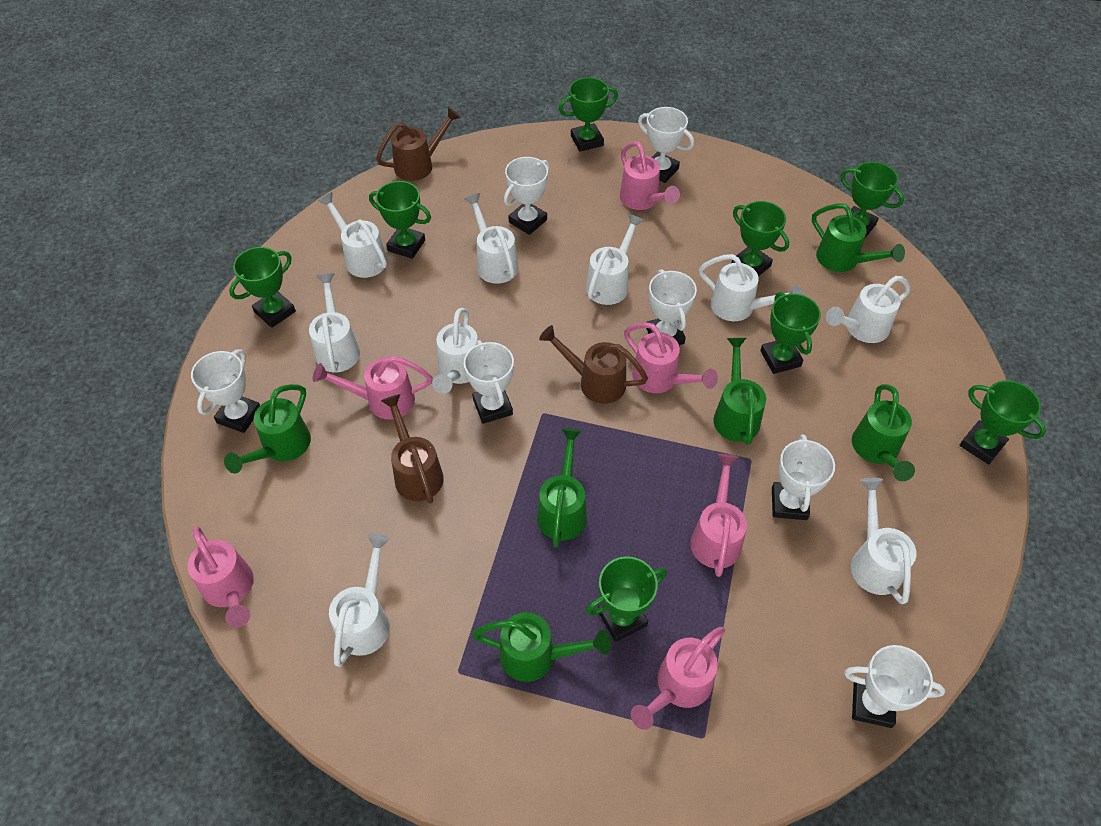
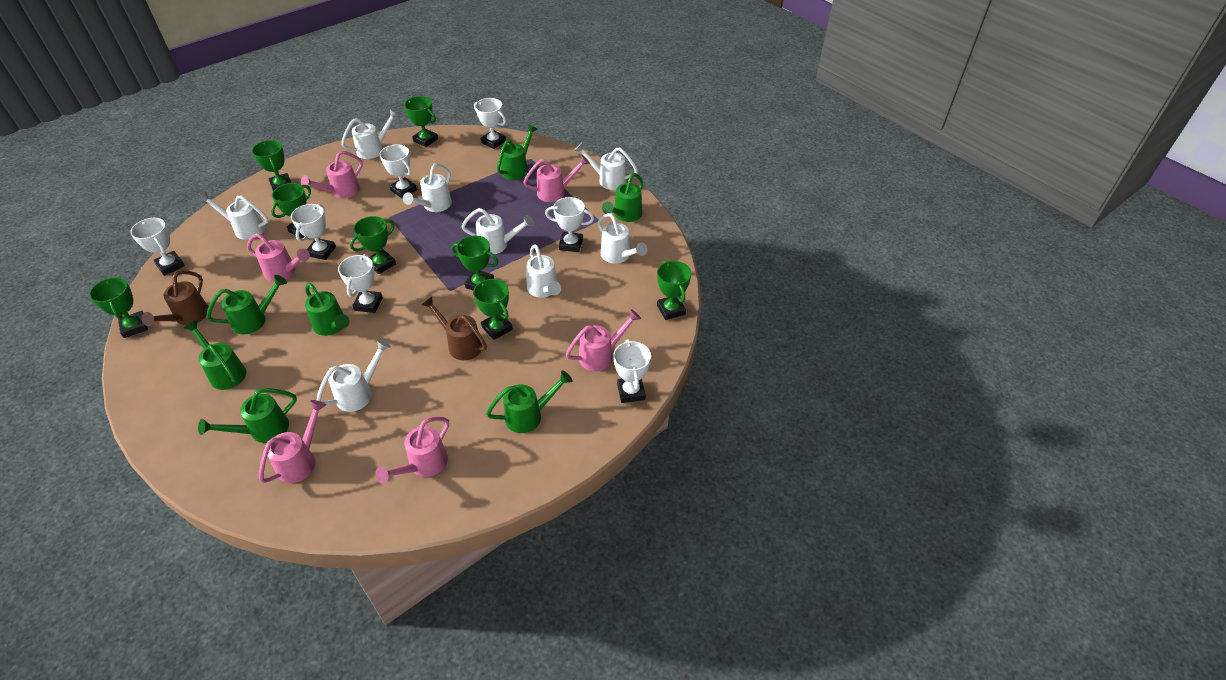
brown watering can: [376,107,461,181] [381,394,444,504] [539,325,648,404] = 3 -> [141,270,209,326] [422,297,487,360] = 2
green watering can: [224,384,311,473] [472,612,611,682] [537,428,587,548] [714,338,766,445] [812,203,905,272] [852,384,915,481] = 6 -> [184,320,246,390] [198,388,297,443] [206,275,287,334] [305,283,350,336] [486,371,572,433] [497,125,538,180] [602,173,643,222] = 7
white watering can: [309,273,360,373] [318,192,387,278] [329,534,390,667] [433,308,478,394] [464,193,518,284] [586,214,644,305] [699,254,803,321] [826,276,910,343] [851,478,916,604] = 9 -> [198,192,269,240] [317,340,391,412] [341,109,400,159] [403,163,452,212] [461,208,534,254] [526,244,561,298] [574,143,638,190] [597,213,647,264] = 8

